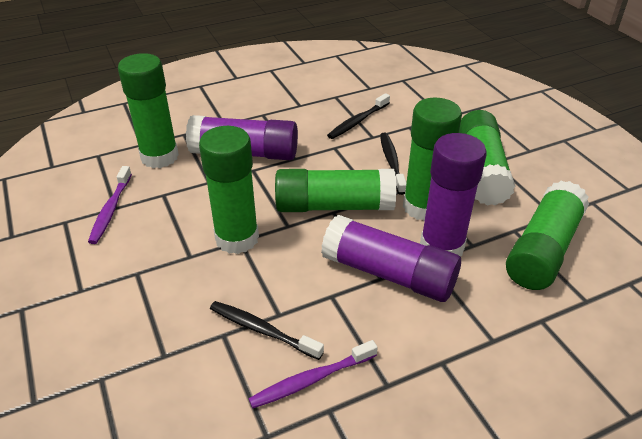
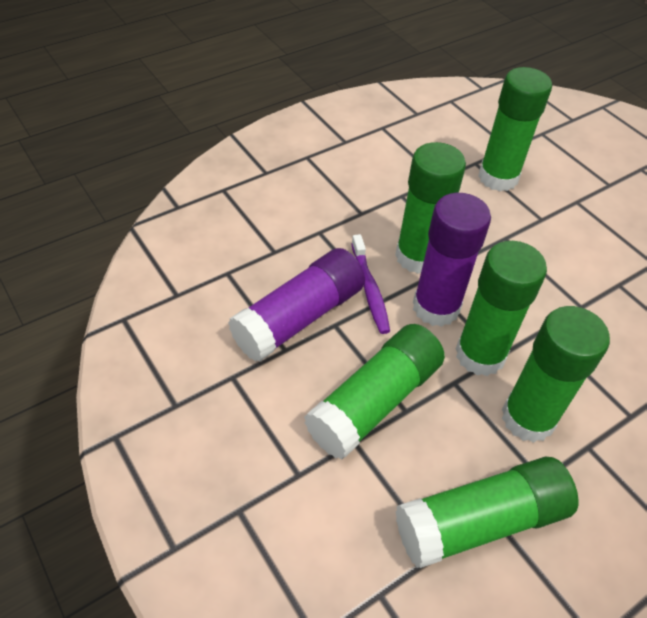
black toothbrush: [210,301,324,360] [327,93,390,139] [380,133,406,195] = 3 -> none = 0
purple glue stick: [186,115,298,160] [321,215,461,302] [420,133,487,256] = 3 -> [228,248,365,362] [413,193,491,327] = 2
purple toothbrush: [88,166,132,244] [248,340,378,408] = 2 -> [351,234,390,334] = 1

